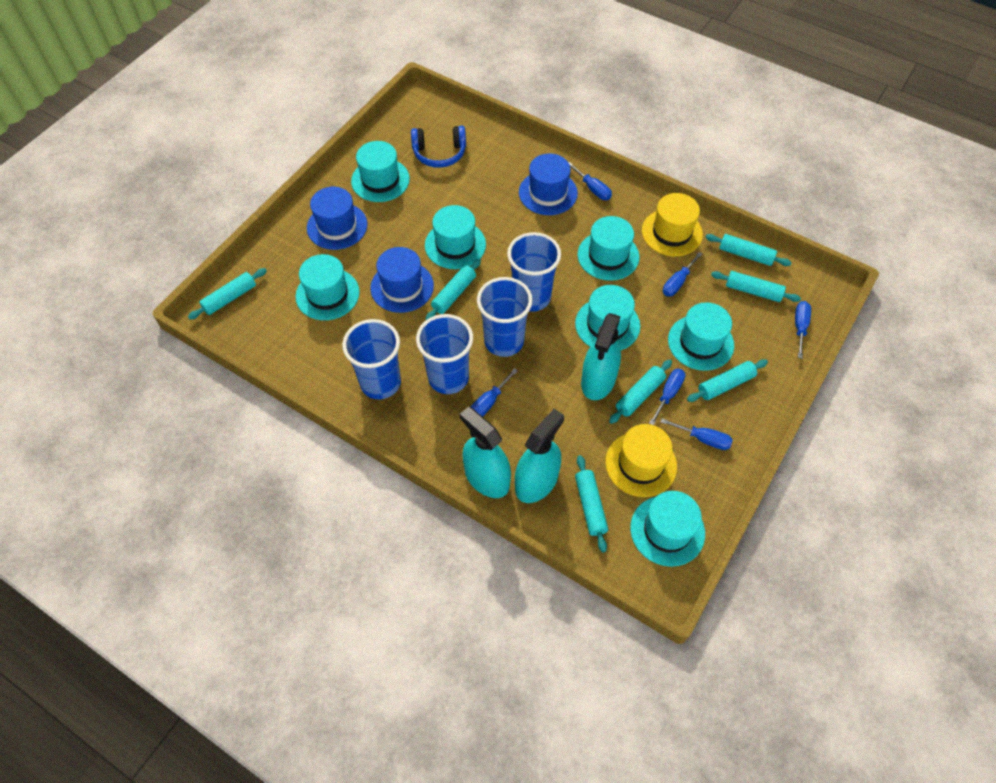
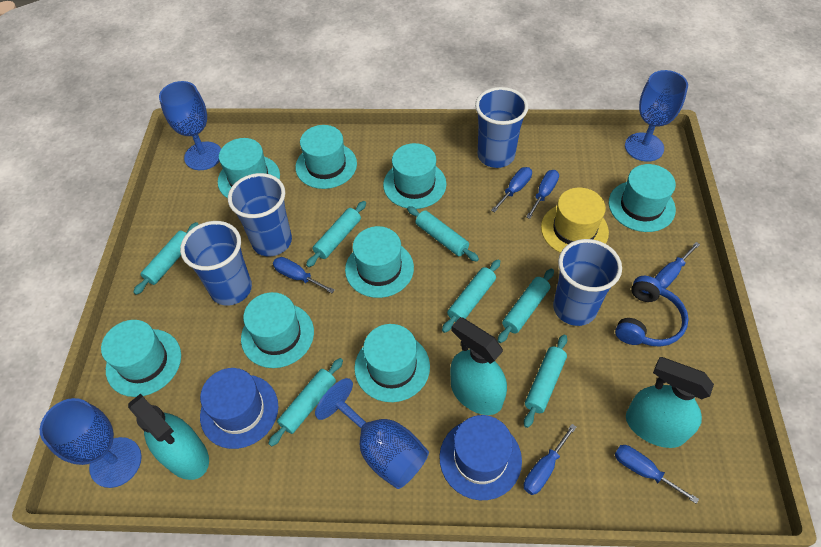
blue goblet: none = 0 -> [40,398,142,488] [159,81,221,170] [315,378,429,489] [625,70,688,162] = 4
blue hat: [307,187,367,250] [370,247,434,313] [519,154,578,215] = 3 -> [200,368,279,449] [439,415,522,500] = 2
turquoise hat: [296,254,360,320] [351,141,410,202] [425,205,486,269] [575,285,640,350] [578,216,639,281] [630,491,705,567] [668,302,734,371] = 7 -> [101,320,181,397] [218,138,280,198] [241,292,314,368] [295,125,357,189] [345,226,414,298] [354,324,430,402] [383,143,446,209] [609,164,676,232] = 8
yellow hat: [605,424,677,497] [642,193,703,256] = 2 -> [541,188,609,253] = 1

